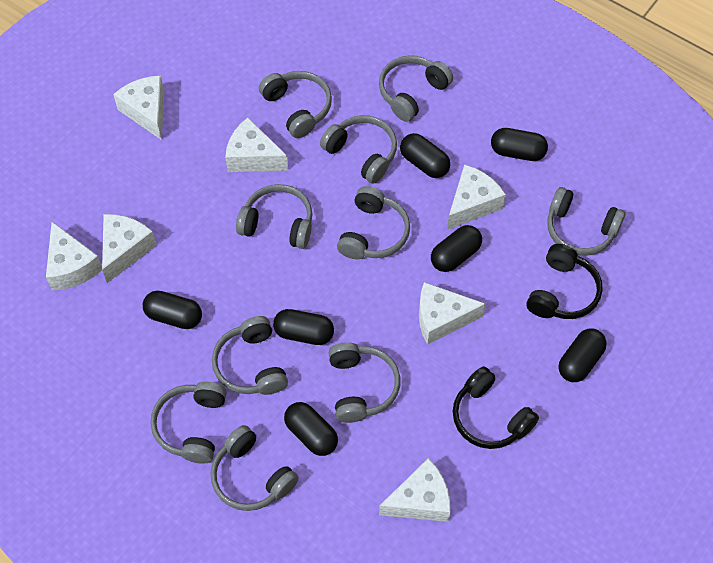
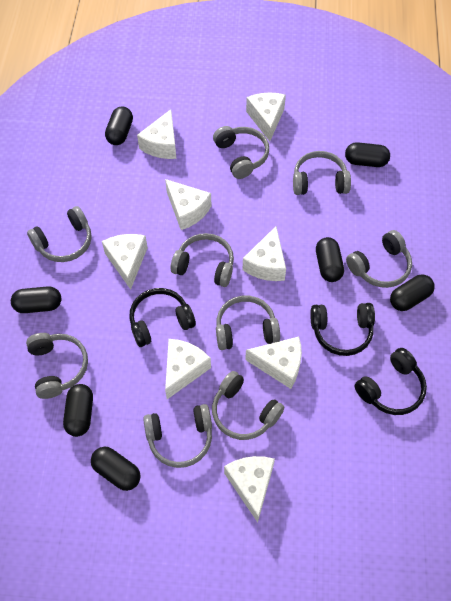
black headphones: [453,366,539,449] [526,244,603,319] = 2 -> [129,288,196,347] [310,303,375,356] [355,348,427,415] = 3
grey headphones: [151,382,227,464] [211,425,299,511] [212,316,288,395] [236,184,313,249] [259,71,332,138] [320,115,397,184] [329,342,400,423] [337,186,410,259] [379,55,453,122] [547,187,625,256] = 10 -> [26,333,88,399] [27,206,92,262] [143,404,212,468] [171,233,234,287] [212,371,284,440] [213,126,269,179] [216,296,280,350] [293,151,351,195] [346,230,412,288] = 9
white cheese: [46,222,102,291] [102,214,156,283] [113,76,164,140] [225,118,288,172] [379,458,450,522] [419,282,486,345] [447,164,506,230] = 7 -> [102,234,148,290] [137,109,176,159] [165,179,211,230] [165,339,211,399] [224,456,275,523] [242,226,286,281] [245,337,302,389] [246,92,286,141] = 8

